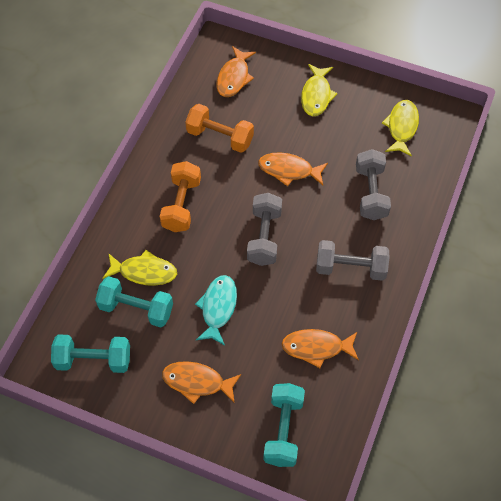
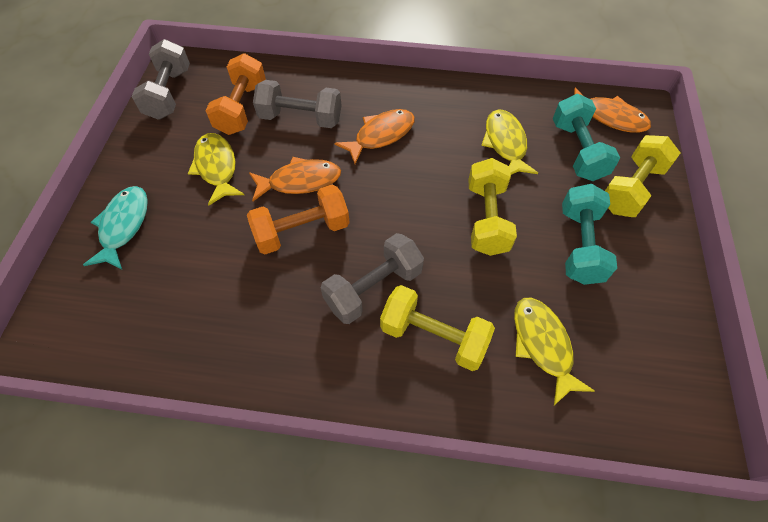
orange fish: [162,361,241,404] [216,46,256,97] [258,152,328,186] [282,329,359,368] = 4 -> [249,157,341,201] [335,109,415,164] [574,87,651,133] = 3
turquoise dumbbell: [51,334,130,373] [95,276,173,327] [263,383,305,467] = 3 -> [553,94,620,181] [562,184,617,285] = 2
yellow dumbbell: none = 0 -> [380,285,495,371] [468,158,517,256] [605,135,680,217] = 3

